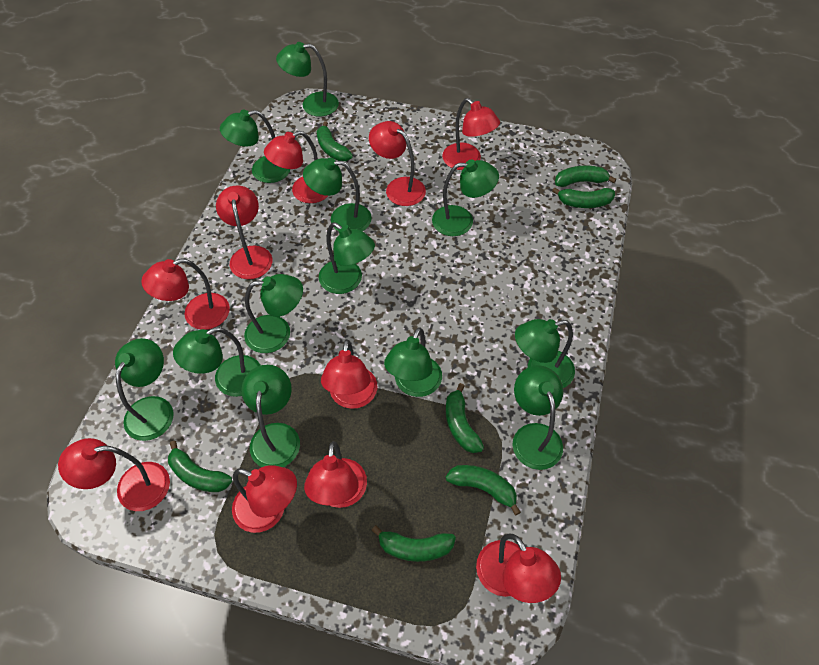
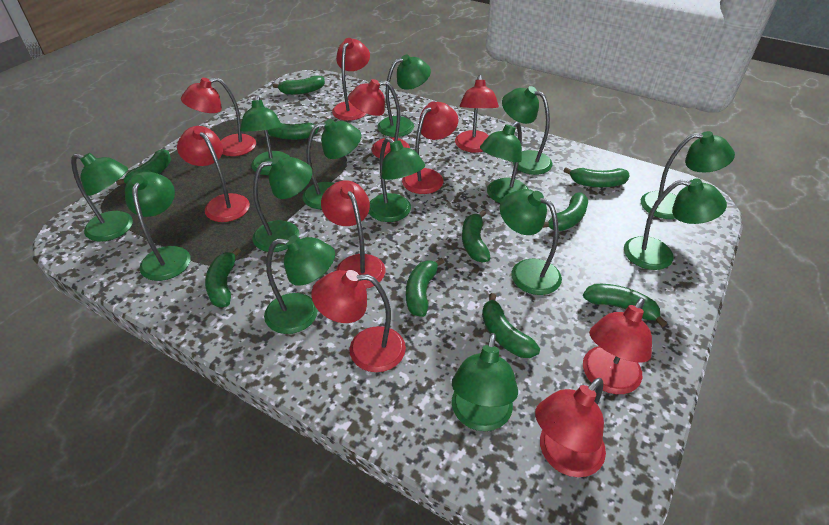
green banana: [168,441,232,492] [316,121,353,161] [371,525,456,562] [446,383,484,453] [446,465,521,515] [552,187,615,208] [555,165,616,187] = 7 -> [116,149,171,185] [205,248,241,307] [268,122,319,140] [273,76,325,95] [406,258,444,317] [462,210,491,262] [482,293,540,358] [543,192,588,231] [564,167,630,187] [583,284,667,327] = 10
green lamp: [115,338,174,441] [173,327,261,397] [220,110,290,183] [241,365,300,467] [244,274,303,353] [276,42,339,117] [303,158,372,231] [319,222,375,294] [384,327,442,397] [432,159,499,236] [513,365,563,470] [515,319,575,388] = 12 -> [71,153,133,242] [125,172,191,281] [240,95,290,175] [253,156,312,252] [264,235,335,334] [303,119,361,209] [369,137,425,222] [378,55,431,137] [452,333,518,431] [480,122,528,203] [500,189,562,295] [502,86,553,175] [624,179,727,270] [641,131,735,219] = 14

